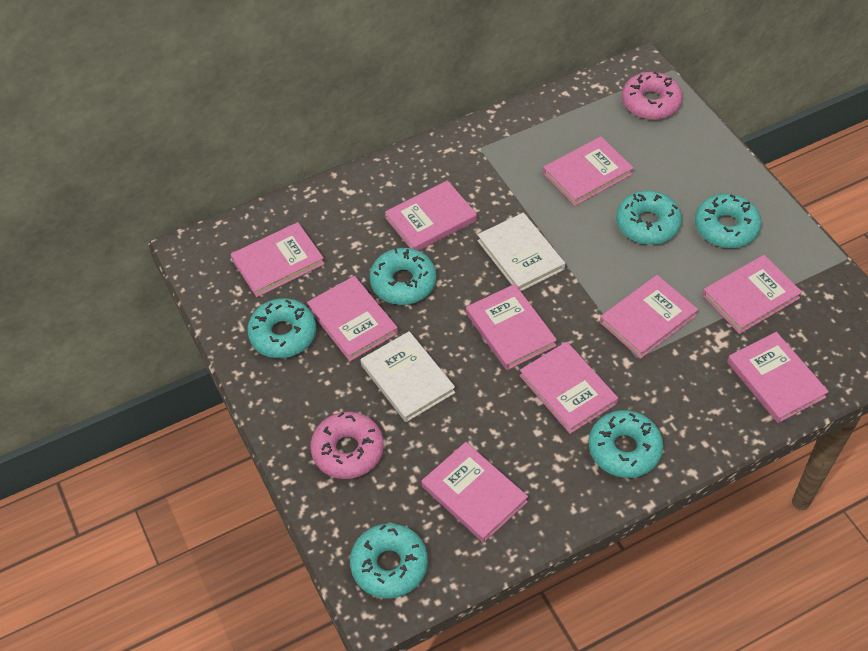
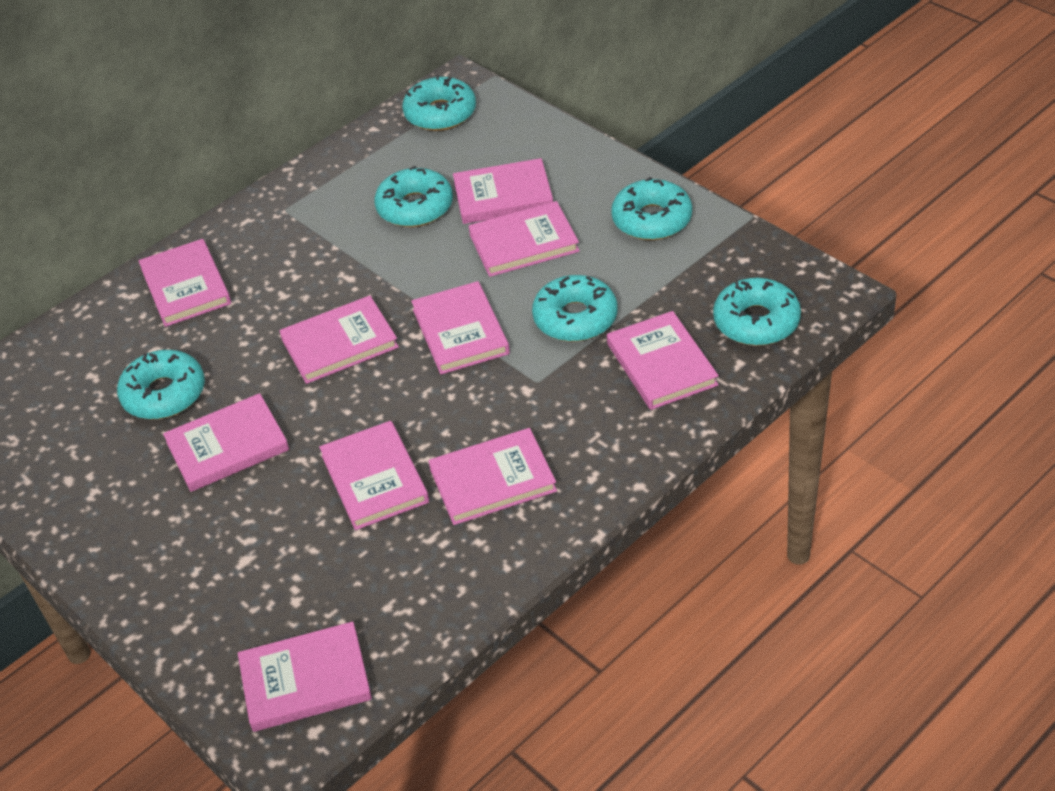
pink donut: [310,412,384,479] [622,72,683,120] = 2 -> none = 0
white book: [361,331,455,422] [477,213,565,291] = 2 -> none = 0

